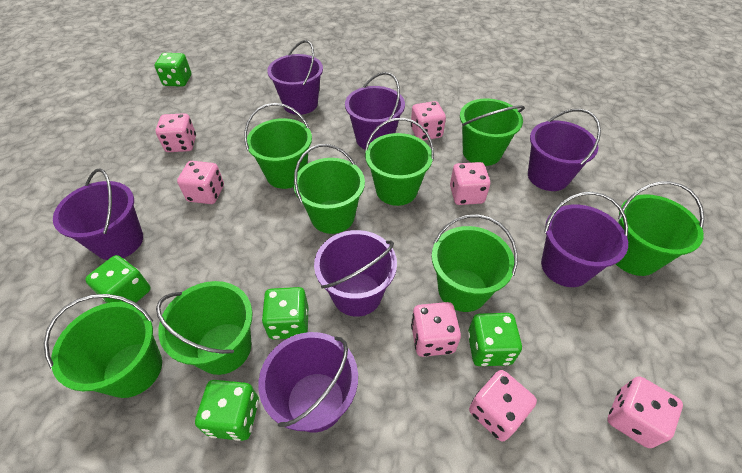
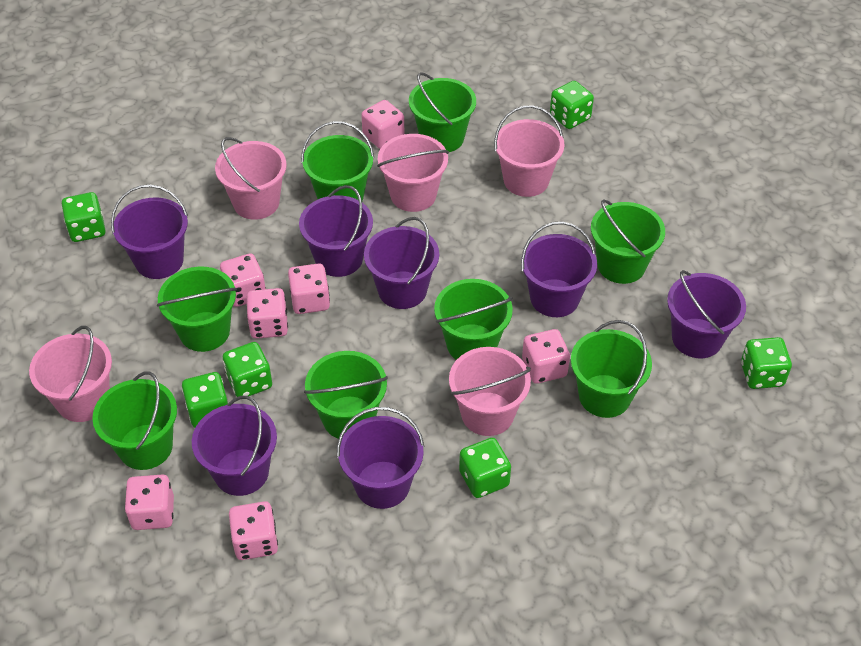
green dice: [85,255,151,303] [154,53,191,87] [195,380,259,441] [262,287,308,340] [468,313,522,366] = 5 -> [62,192,106,242] [182,372,228,428] [223,342,272,397] [459,438,511,498] [550,81,594,129] [741,337,792,389] = 6
pink bucket: none = 0 -> [29,326,112,422] [215,137,287,220] [377,134,449,212] [449,347,531,436] [494,105,564,197] = 5

